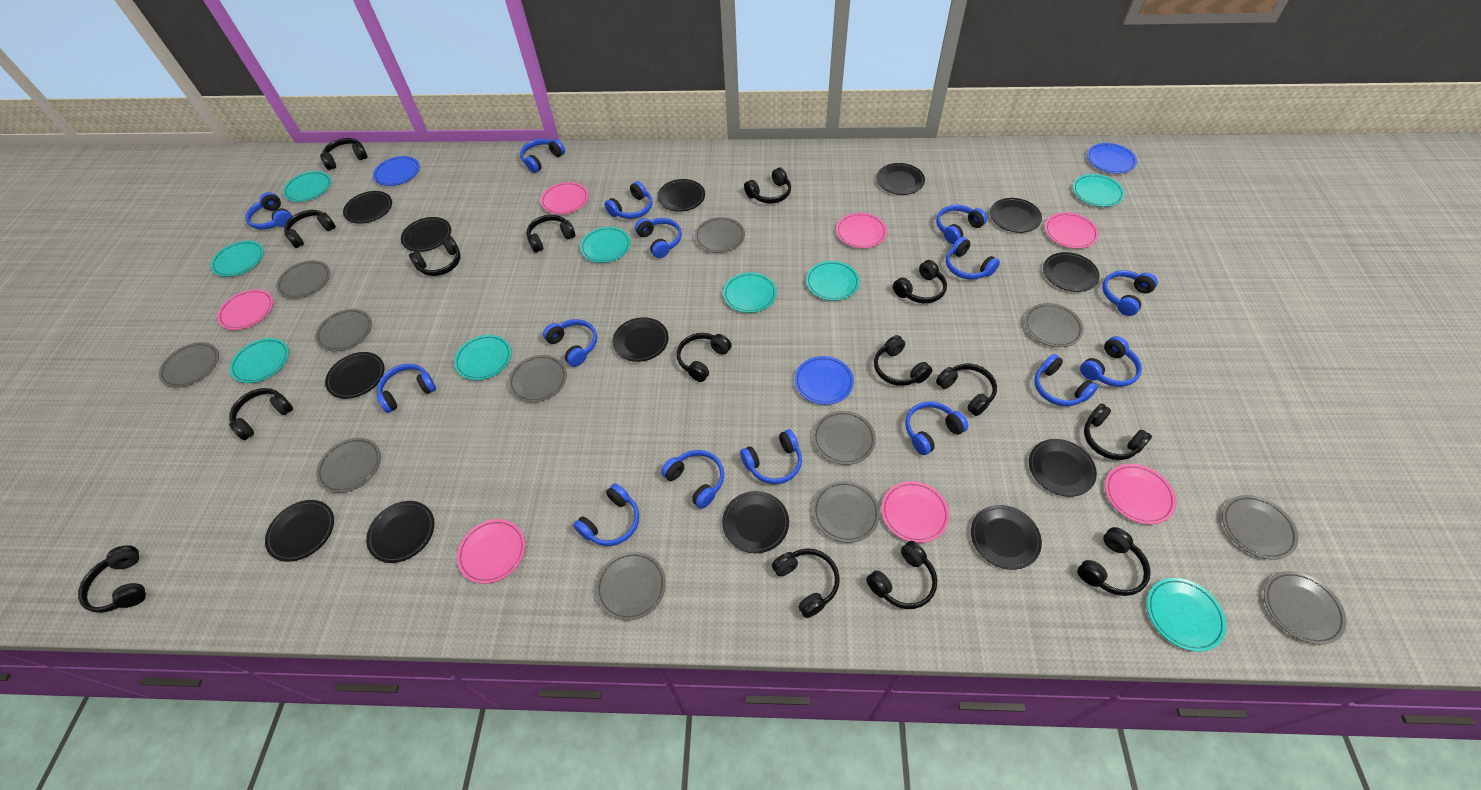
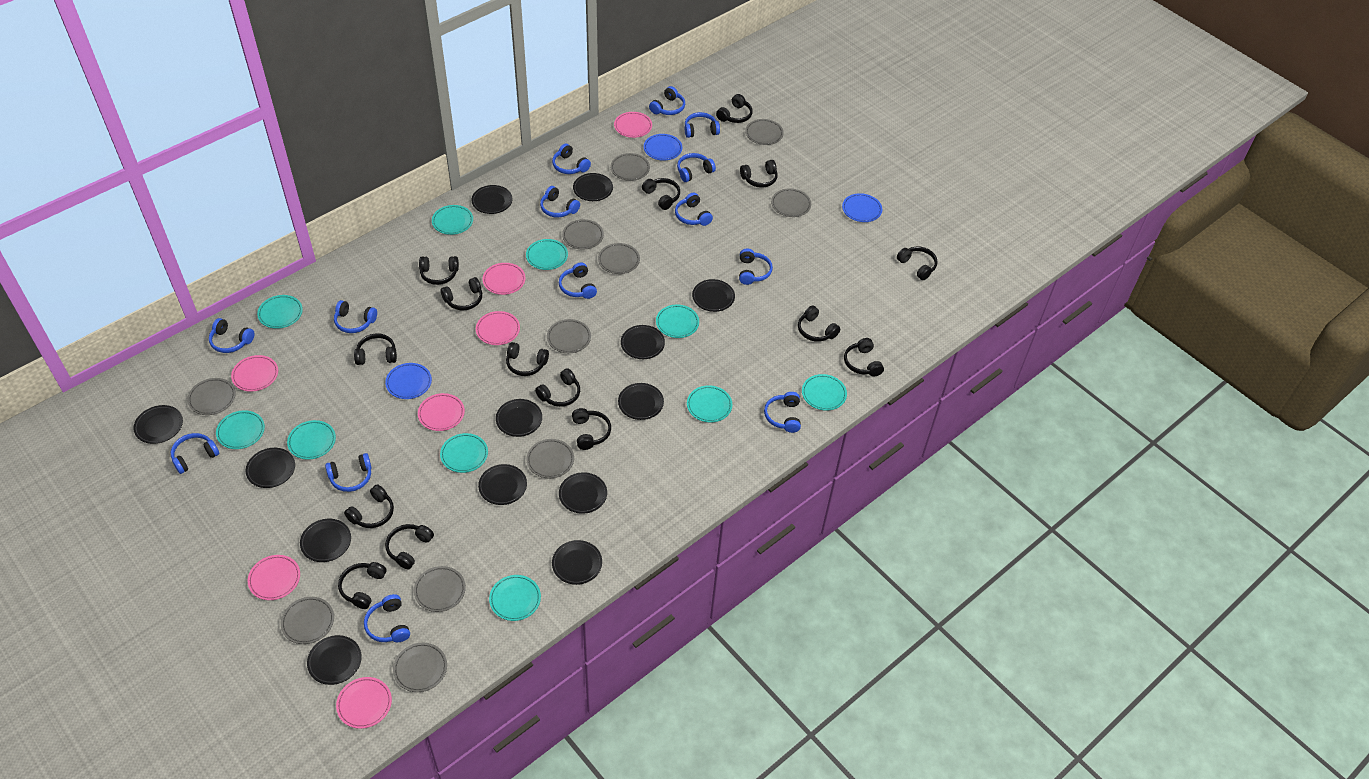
blue headphones: [245,192,292,230] [377,364,436,413] [520,139,565,173] [543,319,597,367] [573,483,639,546] [605,181,653,219] [635,218,682,258] [661,450,724,509] [740,430,802,484] [905,401,968,455] [936,205,987,244] [946,237,1000,280] [1034,354,1098,406] [1080,336,1142,387] [1102,270,1158,316] = 15 -> [171,433,219,474] [209,318,255,353] [325,453,372,492] [334,300,377,333] [364,594,410,642] [540,186,580,218] [552,143,591,174] [559,262,597,299] [649,86,685,115] [675,193,713,226] [677,153,716,182] [685,112,720,138] [739,248,773,285] [764,392,801,433] = 14
grey plate: [159,342,219,388] [276,260,330,299] [315,309,372,352] [316,438,381,493] [508,355,567,402] [596,552,666,621] [695,217,745,253] [813,411,876,465] [813,481,880,543] [1024,303,1084,347] [1222,495,1299,560] [1264,571,1347,645] = 12 -> [187,378,236,415] [281,597,334,644] [393,643,447,692] [414,566,466,612] [527,439,574,478] [547,319,591,353] [562,219,604,249] [598,243,640,274] [611,153,650,181] [745,119,784,145] [771,188,811,217] = 11
turquoise plate: [211,241,264,277] [230,338,289,383] [283,171,331,202] [454,335,511,380] [580,227,631,263] [723,272,777,313] [806,261,860,301] [1073,174,1125,207] [1147,578,1227,652] = 9 -> [216,410,265,449] [257,295,303,329] [287,420,336,460] [432,205,473,235] [440,433,488,473] [489,575,541,621] [526,239,568,270] [656,305,699,338] [687,385,732,423] [802,374,847,411] = 10

